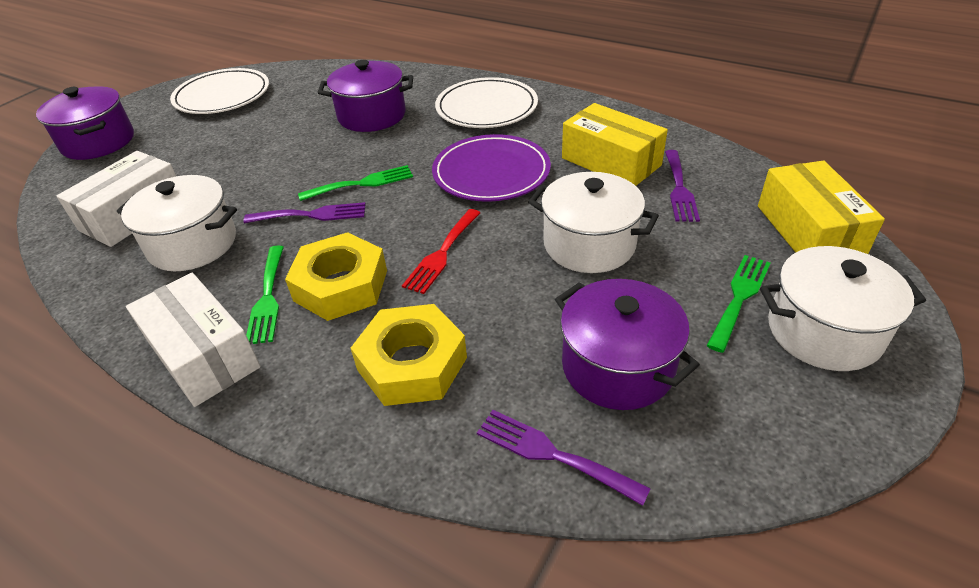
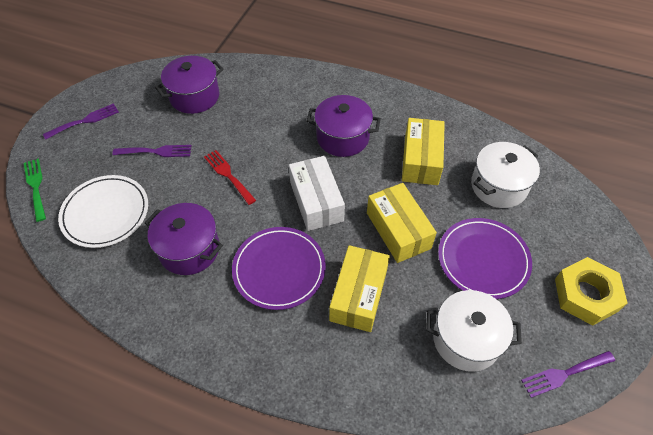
green fork: [246,245,284,344] [298,165,413,201] [706,255,770,353] = 3 -> [24,159,46,222] = 1
purple plate: [432,134,551,202] = 1 -> [232,227,326,310] [438,218,532,299] = 2
white box: [56,151,176,247] [126,273,261,407] = 2 -> [289,156,345,231] = 1
white plate: [170,68,269,114] [435,77,538,128] = 2 -> [58,175,148,248] = 1
white pot: [117,175,237,271] [528,172,659,273] [760,246,926,371] = 3 -> [426,290,522,372] [471,142,540,208] = 2
yellow box: [562,103,668,186] [758,161,885,254] = 2 -> [329,245,390,332] [367,183,437,263] [402,118,445,185] = 3
yellow nut: [285,232,387,321] [351,304,467,406] = 2 -> [555,257,628,326] = 1

